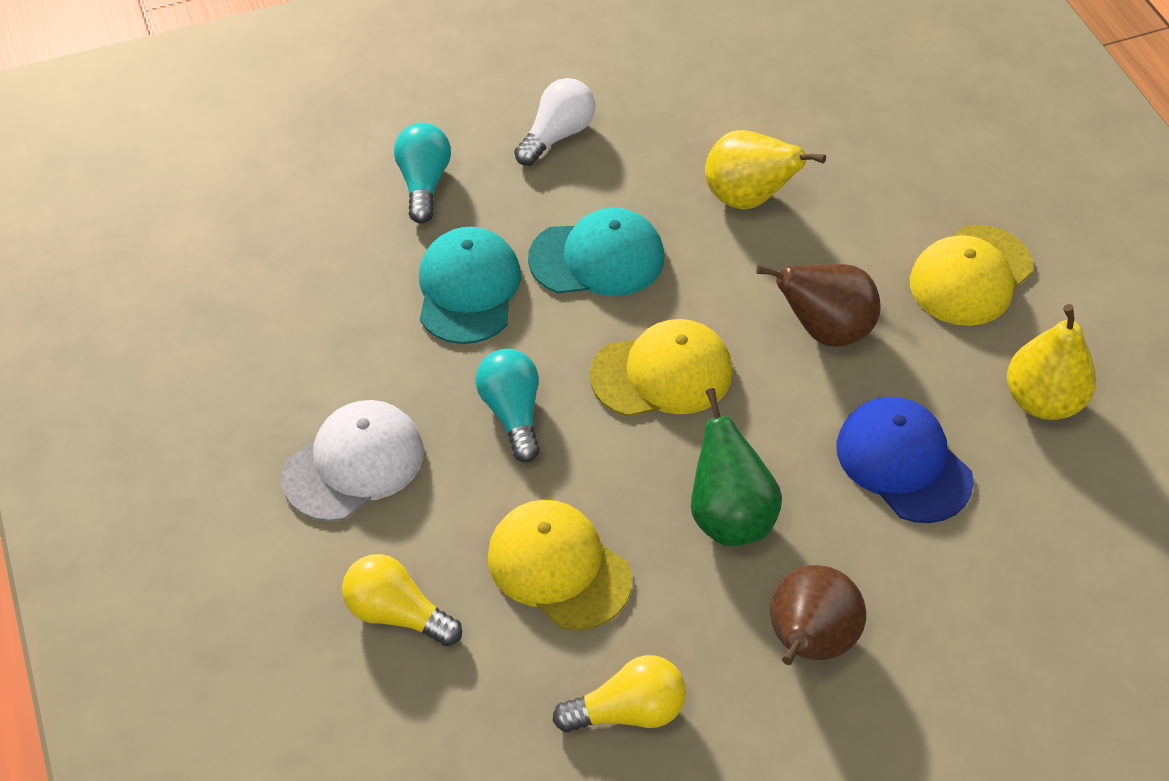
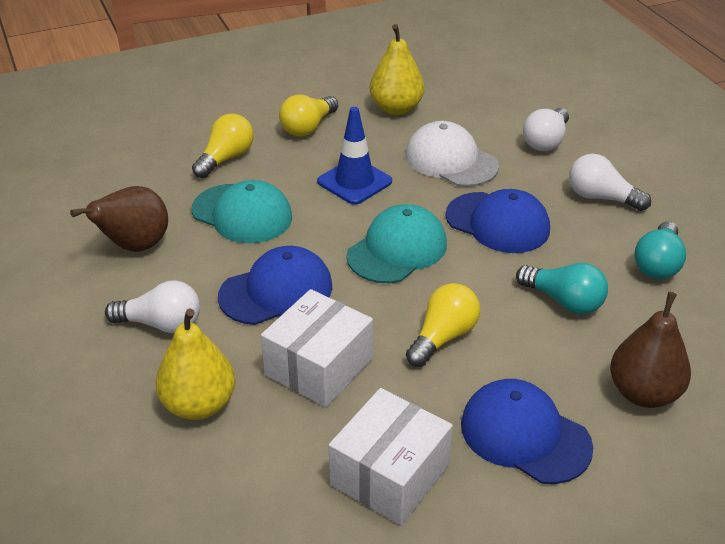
blue cap: [836,397,974,523] = 1 -> [218,246,332,325] [446,189,550,253] [461,379,593,484] = 3
blue traffic cone: none = 0 -> [317,107,392,205] = 1
green pear: [691,388,782,546] = 1 -> none = 0
white box: none = 0 -> [261,289,373,407] [329,388,453,525] = 2
white light bulb: [514,78,595,166] = 1 -> [105,280,200,333] [523,108,569,151] [569,154,651,211] = 3
yellow cap: [487,500,632,631] [590,319,733,417] [910,225,1033,326] = 3 -> none = 0
yellow light bulb: [342,554,462,646] [553,655,686,732] = 2 -> [192,114,254,178] [279,95,338,136] [406,283,480,367] = 3

